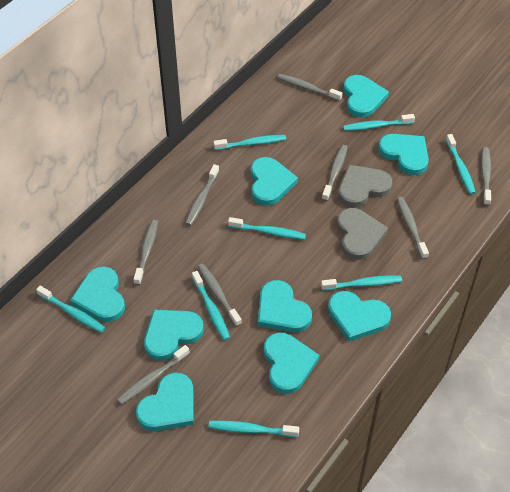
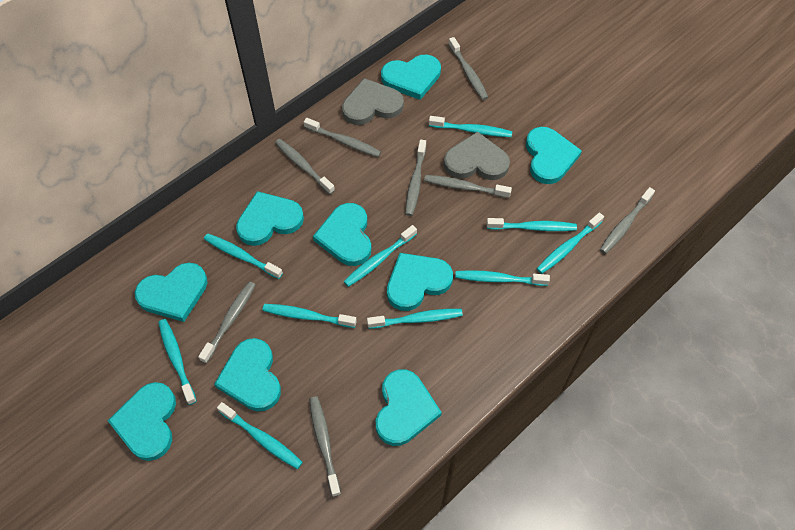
turquoise toothbrush: [36,286,105,333] [192,271,230,341] [209,421,299,437] [214,135,286,150] [228,217,306,240] [321,275,402,290] [343,114,415,131] [446,134,476,195] = 8 -> [158,319,197,405] [204,233,283,279] [217,402,303,469] [262,304,357,328] [344,225,417,287] [367,309,463,329] [429,116,512,137] [455,270,550,286] [487,218,577,231] [537,213,604,274] = 10

